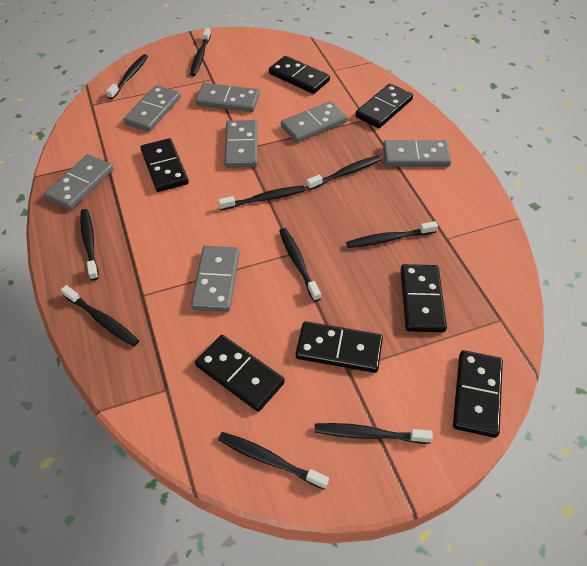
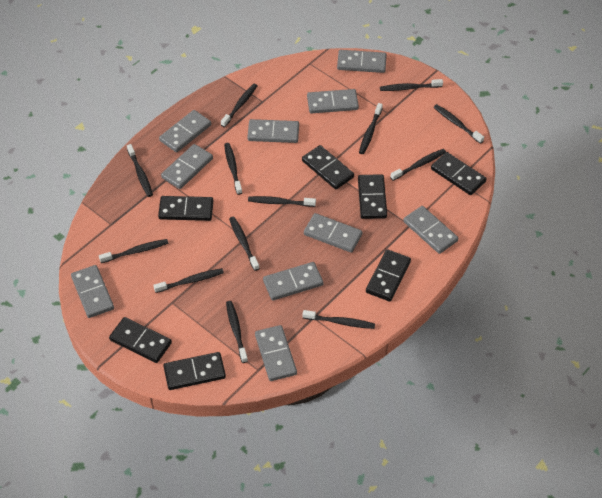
black toothbrush: [61,285,139,347] [80,209,99,280] [106,54,148,99] [190,28,211,76] [218,185,305,210] [218,432,329,490] [279,228,321,302] [307,155,381,190] [314,423,433,444] [346,221,438,248] = 10 -> [99,239,168,263] [127,144,153,197] [153,268,224,293] [221,84,257,127] [224,143,242,195] [226,301,248,363] [229,217,260,271] [248,196,316,207] [302,310,375,329] [359,103,383,154] [380,79,443,91] [390,149,446,181] [434,104,484,144] = 13
grey domino: [44,154,114,210] [124,85,181,132] [191,246,240,312] [195,83,260,112] [225,120,258,168] [281,101,348,143] [383,140,451,167] = 7 -> [71,265,114,318] [159,110,211,152] [161,144,213,189] [247,119,299,143] [255,325,297,381] [263,262,323,300] [304,213,363,253] [307,89,359,113] [337,50,387,73] [403,206,458,254] = 10

